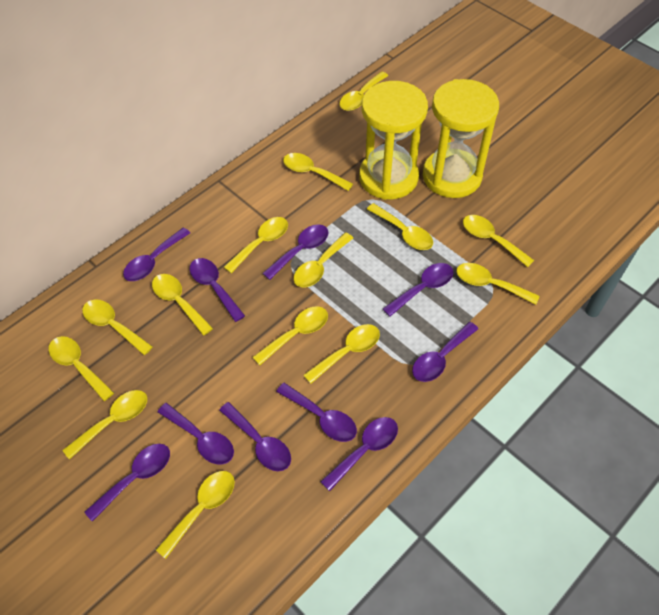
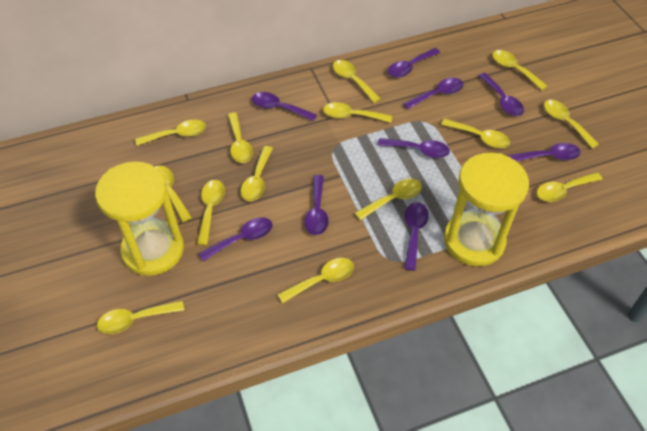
purple spoon: [84,444,170,522] [123,227,190,281] [157,403,234,465] [190,258,245,322] [219,402,291,471] [262,224,329,280] [276,383,357,442] [320,417,398,491] [383,263,453,317] [412,322,478,382] = 10 -> [198,217,273,261] [252,92,317,121] [304,175,329,235] [377,138,450,158] [388,48,440,78] [403,78,464,110] [404,202,429,271] [478,73,524,116] [507,143,581,161] = 9

